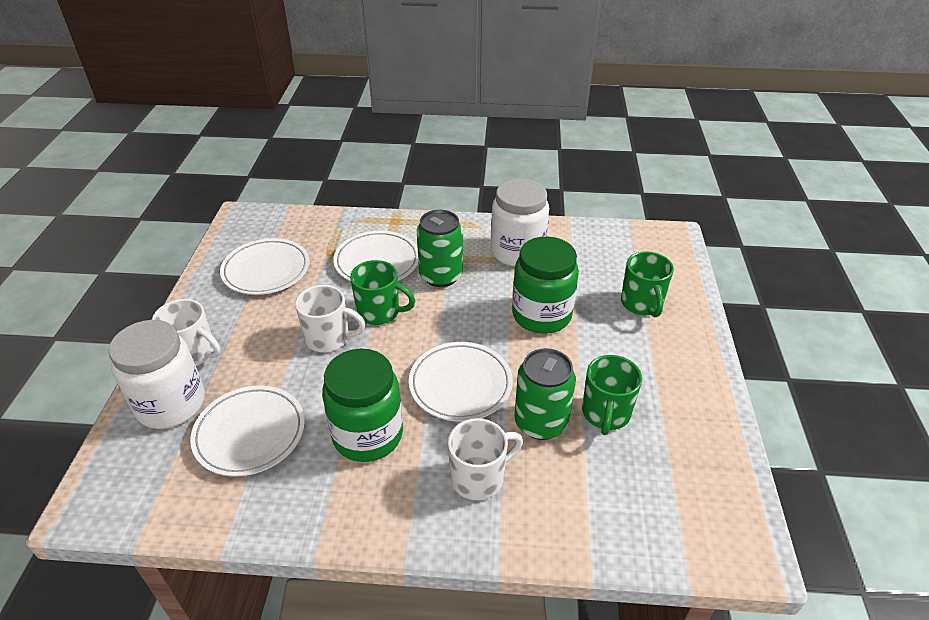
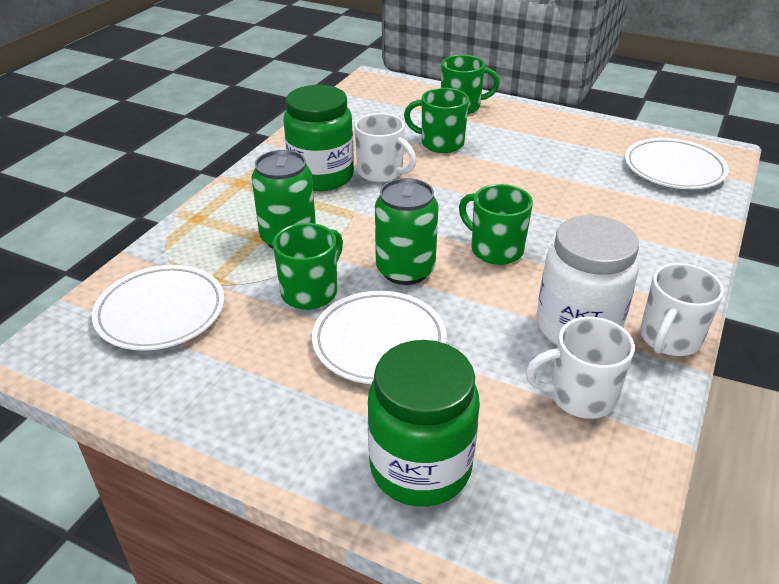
green mug: [350,260,415,325] [582,355,642,435] [621,251,674,317] = 3 -> [273,223,343,310] [404,88,469,153] [441,55,500,114] [459,184,533,265] = 4
white jar: [109,320,205,429] [491,178,549,267] = 2 -> [537,215,639,345] = 1
white plate: [190,386,305,477] [220,238,310,295] [333,231,418,281] [409,342,513,422] = 4 -> [92,265,224,351] [312,291,447,384] [625,138,729,189] = 3

